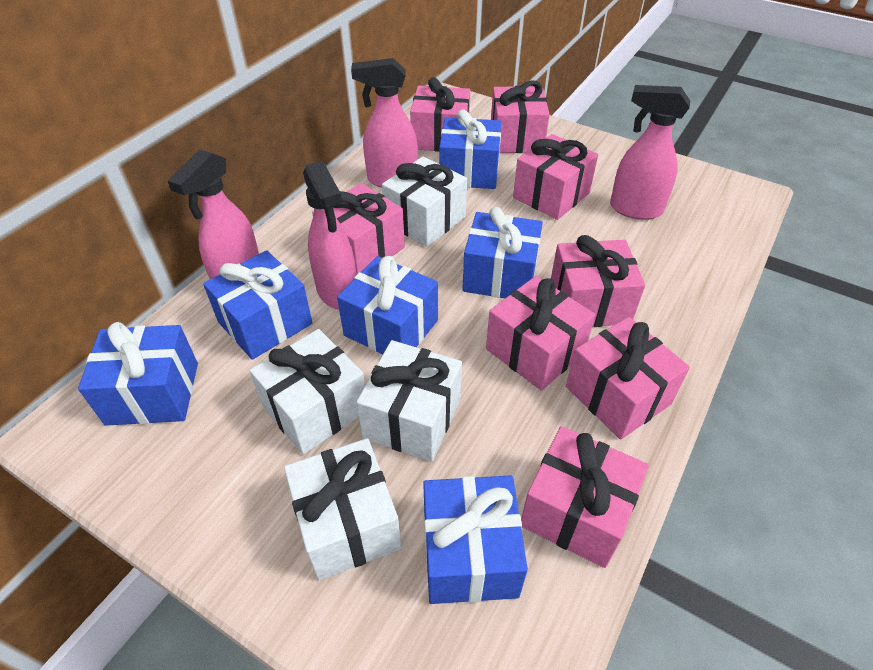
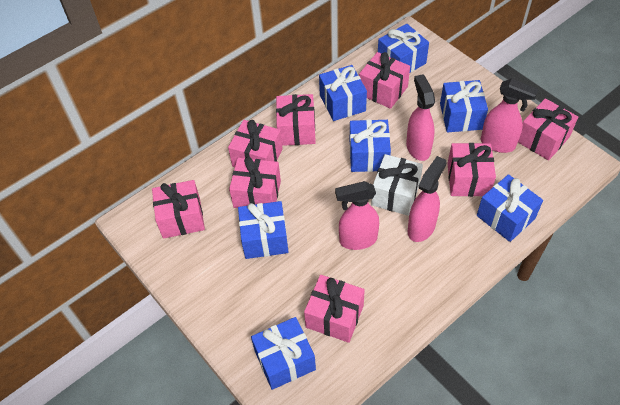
blue gift: [78,322,198,426] [203,250,312,360] [337,256,438,354] [423,475,528,604] [439,109,501,189] [462,207,543,298] = 6 -> [238,201,288,259] [251,317,316,390] [319,65,367,121] [350,119,391,172] [378,24,429,73] [440,80,488,132] [477,174,543,242] = 7
white gift: [250,329,365,455] [284,438,401,580] [356,340,462,462] [382,156,467,247] = 4 -> [371,154,423,216] = 1

